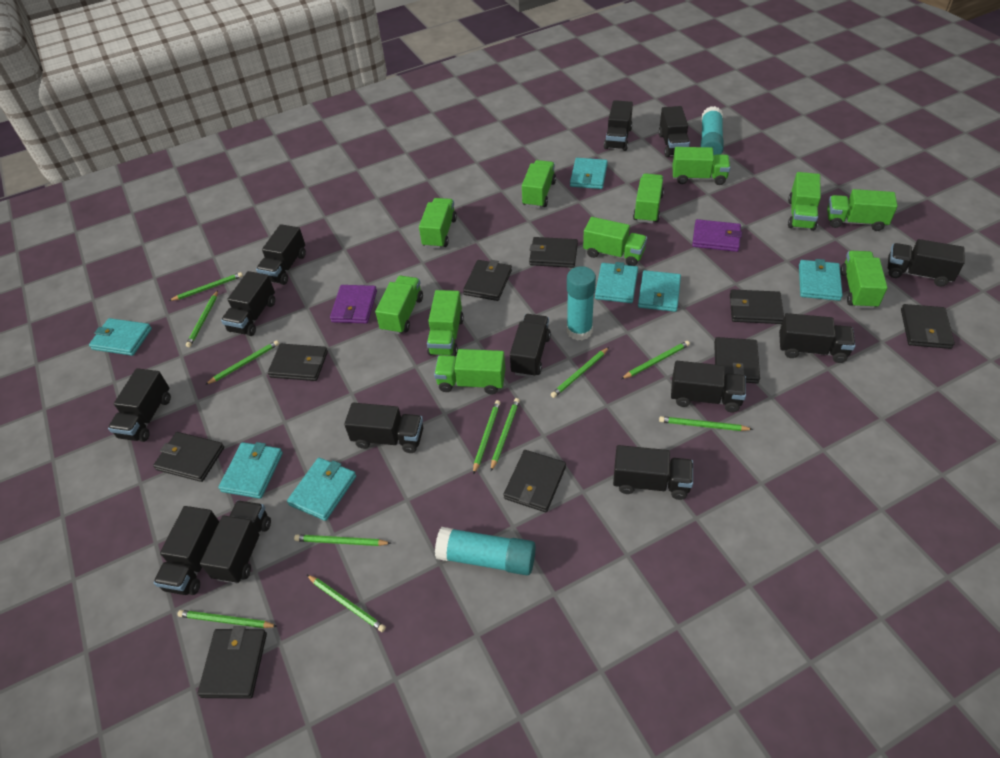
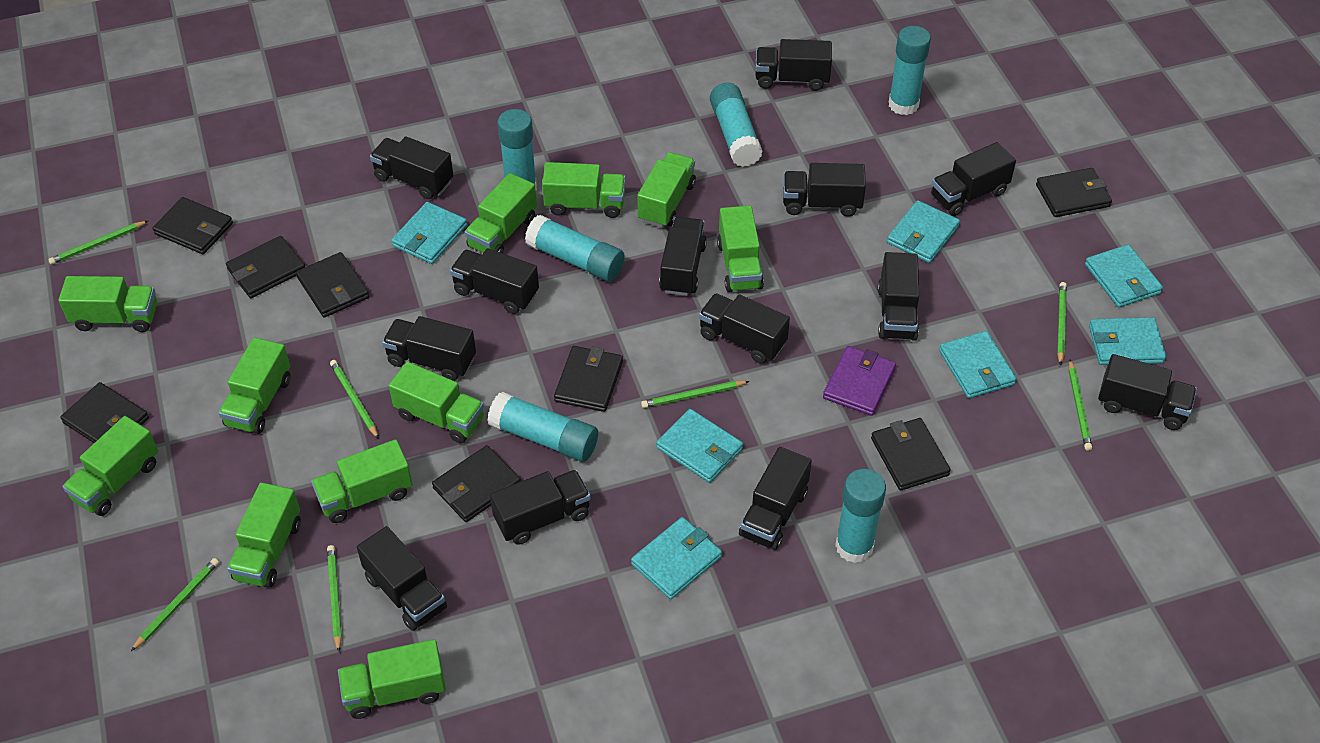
black wallet: [153,432,224,482] [197,626,267,699] [268,344,328,381] [463,260,512,301] [504,450,566,512] [529,237,578,268] [714,337,760,383] [730,289,784,324] [901,304,955,349] = 9 -> [60,382,149,443] [153,197,233,254] [226,236,305,298] [296,252,369,318] [432,445,521,522] [554,346,623,412] [871,418,951,491] [1036,168,1112,217] = 8
green pencil: [169,272,243,301] [177,610,278,628] [186,290,218,347] [205,340,279,385] [294,535,391,546] [307,575,386,632] [473,400,500,474] [491,398,520,471] [551,347,609,398] [621,341,690,379] [659,416,753,431] = 11 -> [48,221,148,265] [131,558,219,651] [327,545,342,652] [330,360,379,439] [641,381,749,408] [1057,282,1067,366] [1069,360,1092,451] = 7
purple wallet: [330,285,377,323] [692,219,742,252] = 2 -> [823,346,896,416] = 1
turquoise glue stick: [435,527,536,575] [567,266,596,341] [701,106,724,155] = 3 -> [487,392,598,462] [497,109,537,191] [525,215,624,281] [710,83,763,167] [835,469,886,563] [889,26,931,115] = 6

